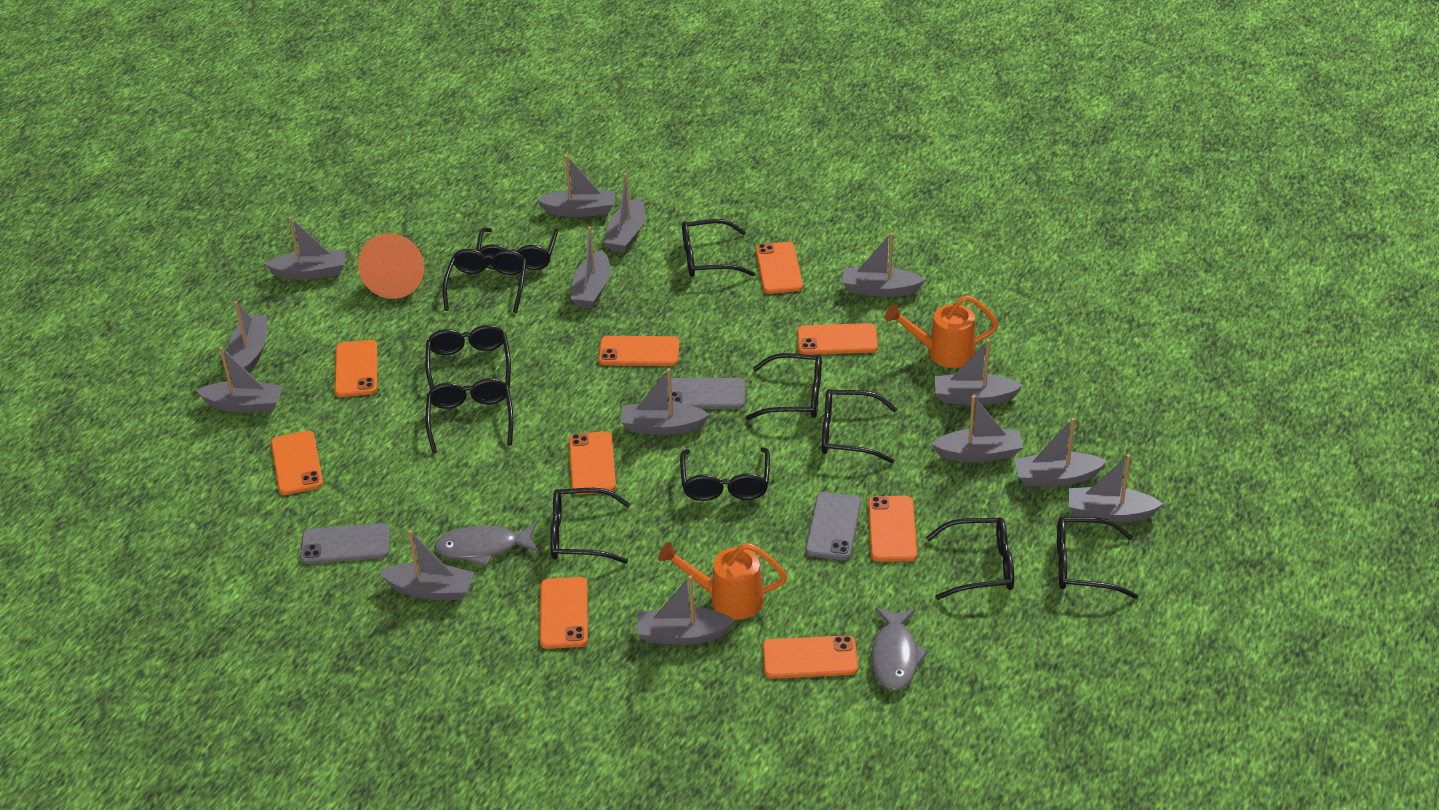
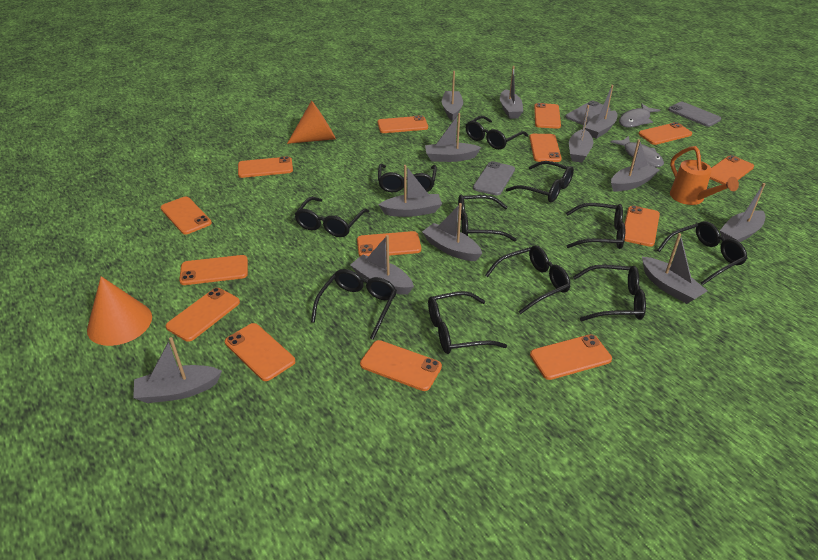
grey boat: [196,347,283,413] [229,301,267,373] [265,217,346,280] [379,530,474,600] [537,155,615,217] [571,227,610,308] [604,173,645,253] [621,368,710,435] [637,575,735,645] [842,233,925,297] [931,395,1023,462] [935,339,1023,405] [1014,418,1107,486] [1069,454,1163,522] = 14 -> [133,337,222,403] [350,235,414,295] [379,165,442,217] [422,203,482,261] [425,113,481,162] [442,71,463,121] [500,66,523,119] [569,105,593,163] [585,85,618,139] [611,139,659,191] [642,233,708,304] [720,183,765,242] = 12
orange cone: [358,233,424,299] = 1 -> [87,276,152,346] [287,101,336,144] = 2
orange phone: [271,431,323,495] [335,340,377,397] [540,577,588,649] [569,431,616,494] [598,336,680,366] [756,242,803,294] [763,635,858,679] [797,323,878,355] [868,496,917,562] = 9 -> [160,196,212,235] [165,288,240,342] [179,255,248,285] [225,323,295,381] [238,156,293,178] [357,231,421,256] [360,340,442,391] [377,115,428,133] [529,134,562,162] [530,334,612,380] [534,103,561,129] [625,206,660,247] [638,122,692,145] [710,155,754,184] = 14
orange watering can: [658,542,787,620] [885,295,998,368] = 2 -> [670,146,739,205] = 1

